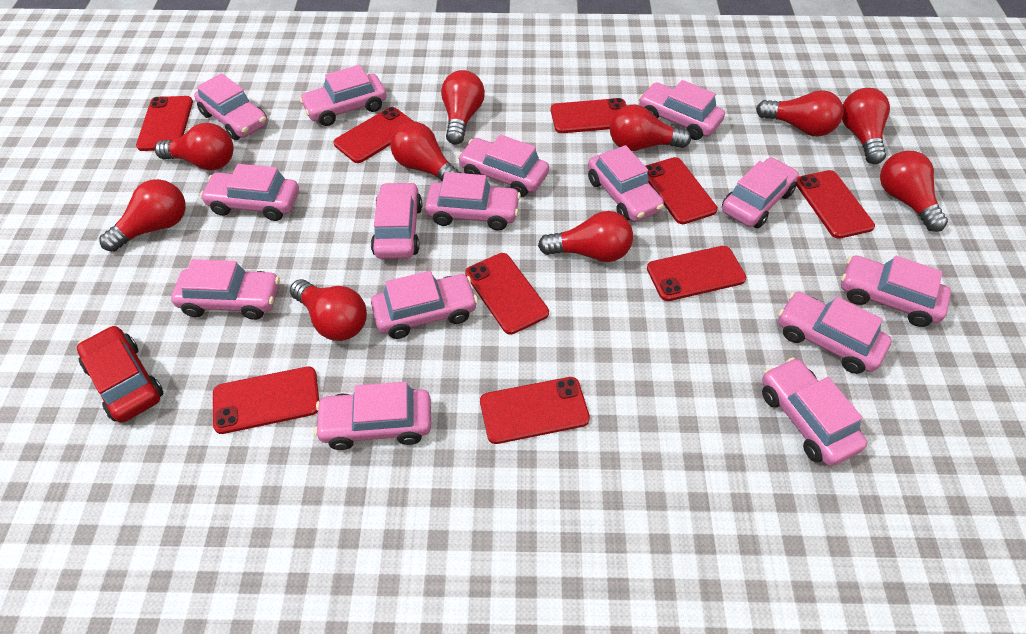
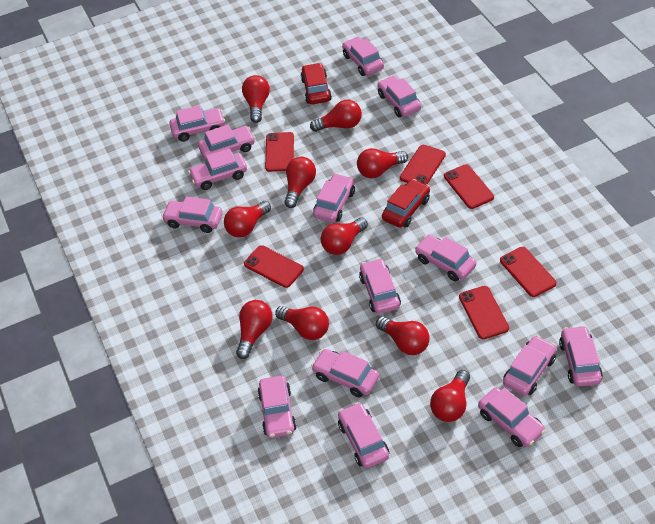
red car: [77,325,164,423] = 1 -> [301,63,332,104] [382,179,430,228] = 2
red phone: [136,96,193,151] [213,366,319,434] [333,107,414,163] [465,253,549,335] [480,377,590,444] [551,98,627,133] [645,157,718,224] [647,246,746,301] [796,170,875,239] = 9 -> [244,245,304,288] [265,132,294,172] [400,145,446,185] [444,164,494,209] [459,286,509,339] [500,247,556,297] = 6

